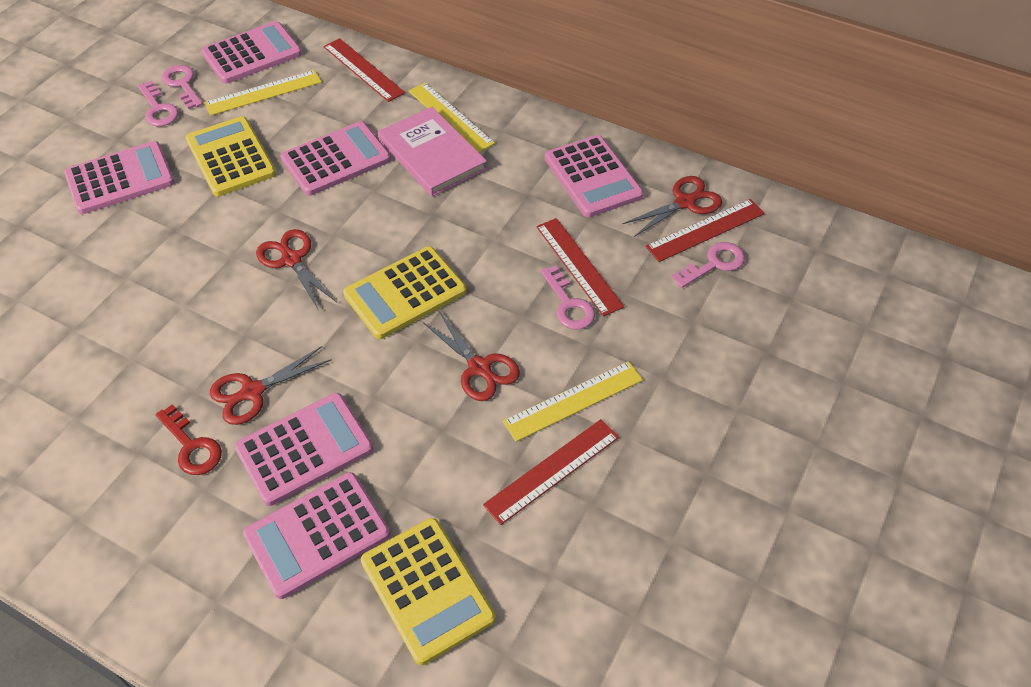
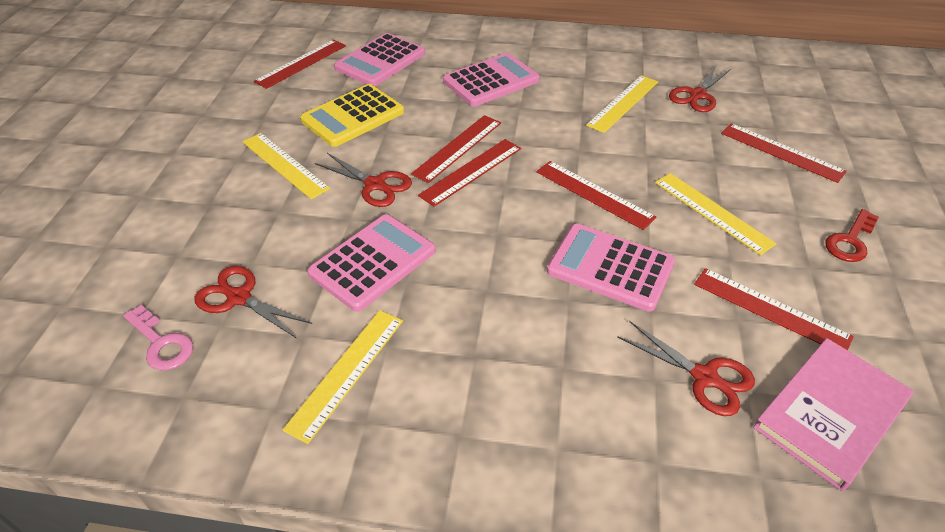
pink calculator: [64,141,175,214] [201,21,302,84] [234,393,373,506] [243,472,390,599] [280,121,391,196] [545,135,643,217] = 6 -> [307,214,435,312] [334,33,425,86] [443,53,540,107] [547,224,675,312] = 4
pink key: [138,81,179,126] [162,65,203,109] [540,265,595,329] [672,242,745,288] = 4 -> [123,305,193,370] = 1
red ruler: [323,38,405,102] [483,419,619,525] [536,218,625,316] [646,199,765,262] = 4 -> [254,39,346,89] [411,115,501,183] [418,139,521,207] [536,161,656,230] [694,268,854,350] [721,123,847,183] = 6
yellow calculator: [186,116,276,196] [343,246,467,339] [361,518,495,665] = 3 -> [300,84,404,147] = 1
yellow ruler: [204,70,322,116] [408,82,495,152] [503,361,643,442] = 3 -> [242,133,330,199] [282,310,403,444] [586,75,658,133] [655,173,776,255] = 4

